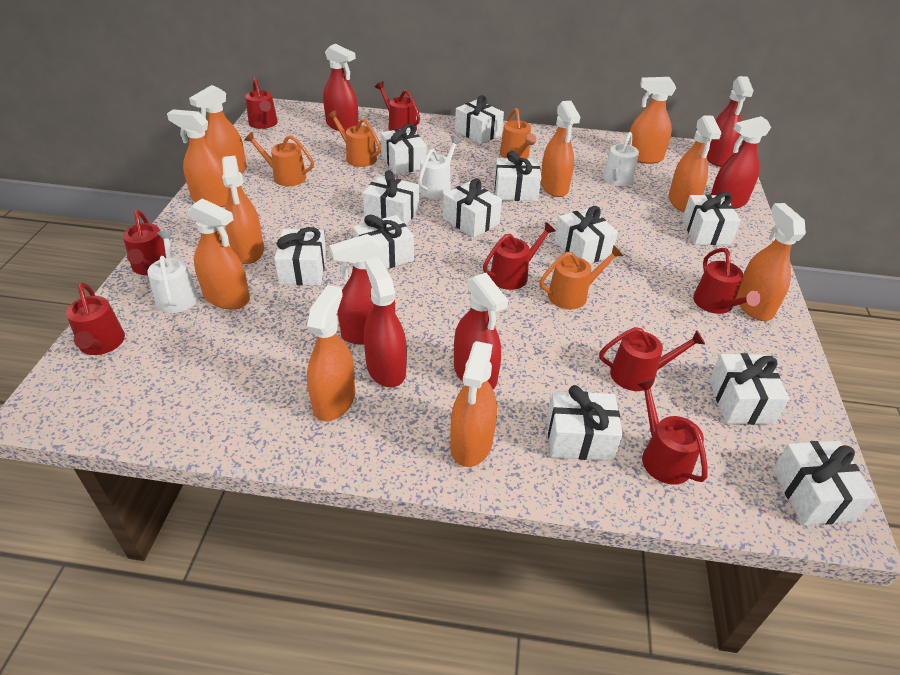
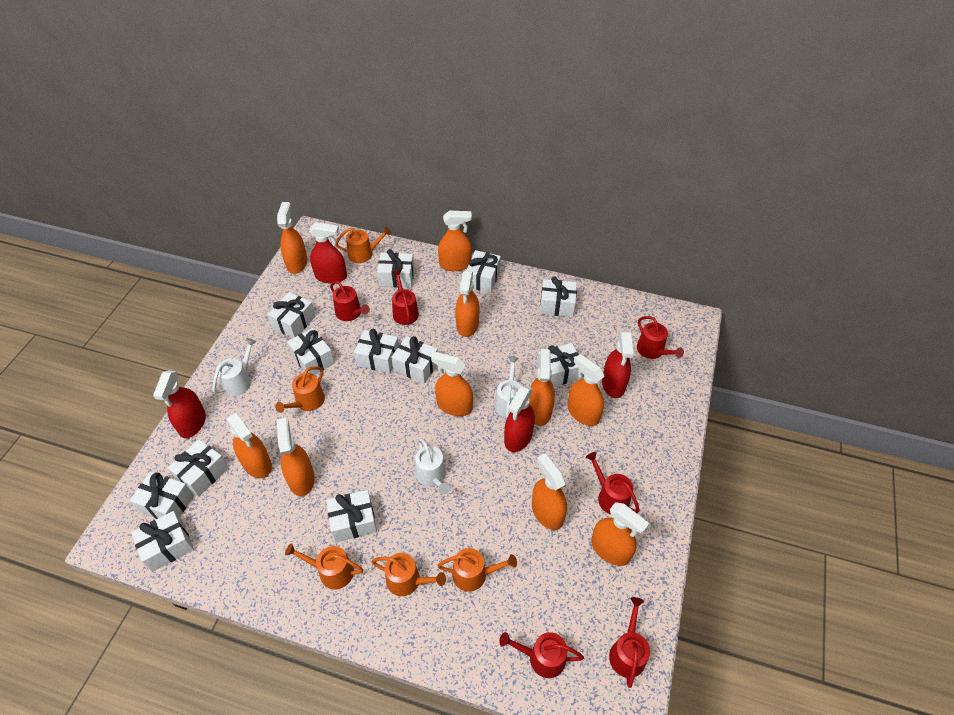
orange watering can: [244,132,314,186] [327,110,381,167] [500,108,536,159] [539,246,623,309] = 4 -> [275,366,325,413] [285,543,363,590] [336,227,391,263] [372,553,446,596] [437,548,517,592] = 5
red spray bottle: [323,44,358,132] [330,234,395,345] [364,257,407,388] [454,273,508,389] [707,76,753,167] [711,116,771,209] = 6 -> [153,370,206,438] [309,222,347,284] [504,385,535,452] [602,331,633,398] = 4
red watering can: [66,282,125,355] [123,210,166,275] [245,78,278,129] [375,81,420,131] [483,222,556,290] [599,327,705,391] [637,379,708,485] [693,248,761,314] = 8 -> [330,281,370,321] [392,270,419,325] [499,632,584,678] [586,452,640,514] [609,597,650,688] [637,316,684,359] = 6

